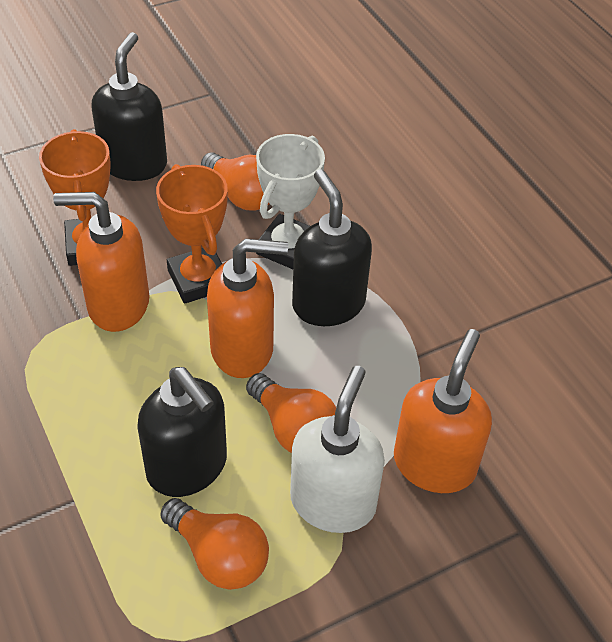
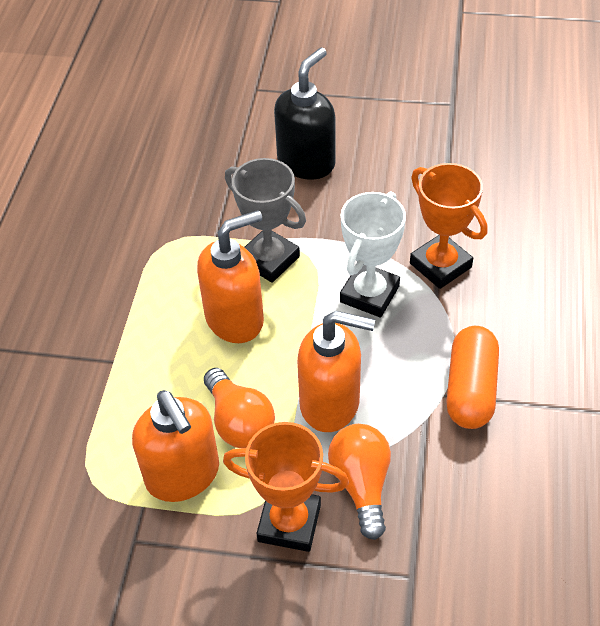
black soap dispenser: [91,32,167,181] [137,367,227,497] [292,169,372,326] = 3 -> [274,48,335,180] = 1
grey trophy: none = 0 -> [225,158,306,283] = 1
orange capsule: none = 0 -> [446,326,499,429] = 1
orange light bulb: [160,498,269,590] [201,152,270,210] [246,373,336,453] = 3 -> [204,368,275,448] [328,424,391,540] = 2
white soap dispenser: [290,366,385,533] = 1 -> none = 0

